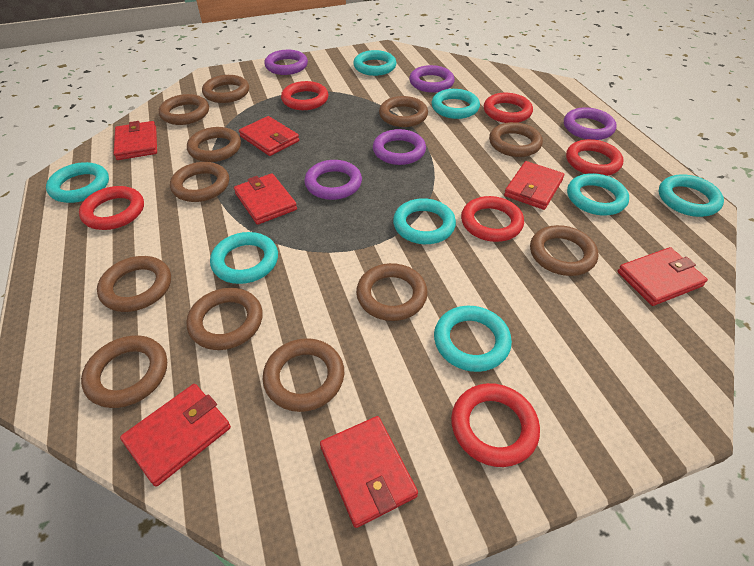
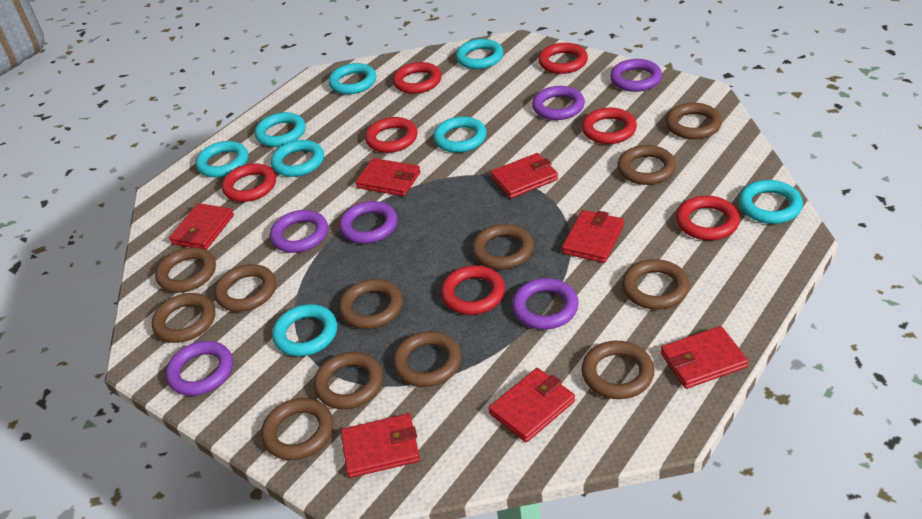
purple ring: [264,50,308,75] [304,160,362,200] [373,129,426,165] [409,65,455,93] [564,107,617,140] = 5 -> [166,341,233,396] [270,210,328,253] [339,201,397,244] [512,278,579,330] [532,86,585,120] [610,59,662,92] = 6
red ring: [79,186,144,230] [281,81,328,110] [451,383,540,467] [461,196,524,242] [484,93,533,123] [566,139,623,176] = 6 -> [222,163,276,202] [365,117,417,153] [393,62,442,94] [441,265,505,315] [538,43,588,74] [582,108,637,144] [676,196,740,240] = 7

